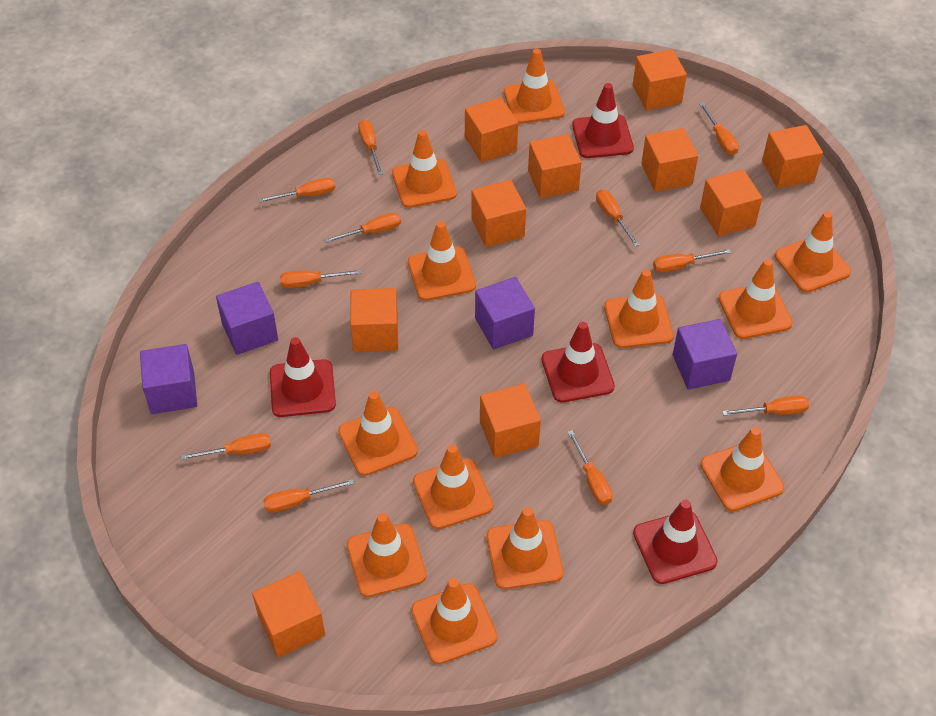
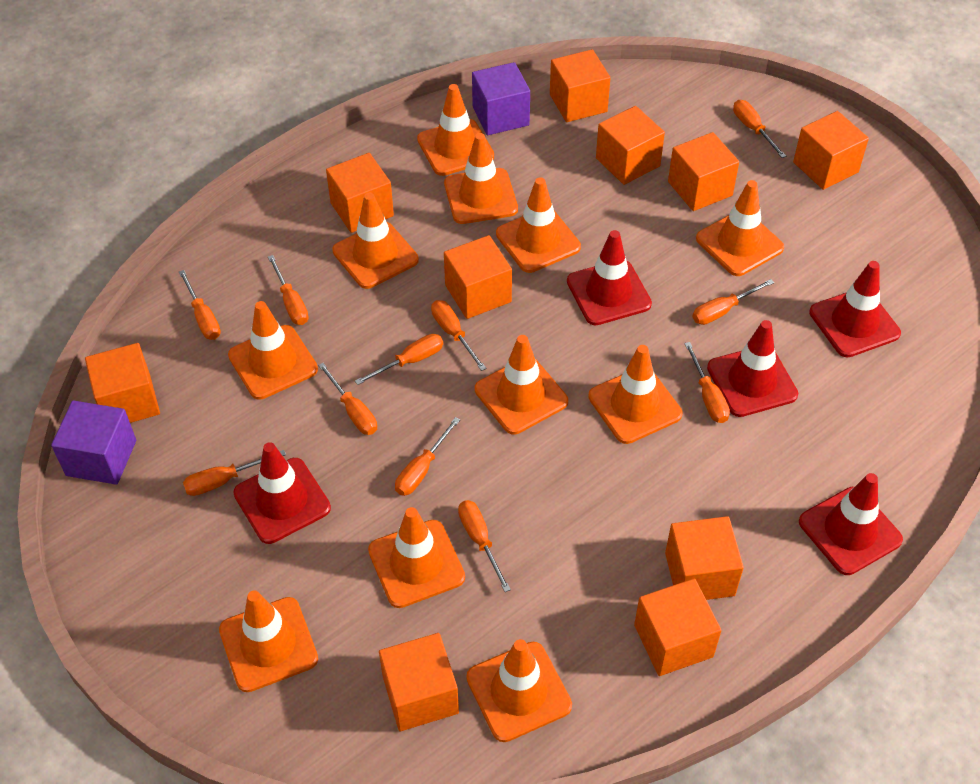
orange traffic cone: [338,391,418,476] [347,513,427,597] [392,130,457,208] [408,221,476,301] [411,578,497,664] [413,445,493,529] [487,507,563,589] [504,49,565,124] [604,269,674,348] [700,427,784,511] [718,259,793,339] [775,211,851,292] = 12 -> [219,590,318,692] [228,301,318,400] [332,193,419,289] [368,507,465,608] [417,84,494,176] [444,133,518,224] [466,639,572,742] [475,335,568,434] [496,177,581,273] [588,345,682,444] [696,180,784,276] = 11
purple cube: [140,344,197,414] [216,282,278,355] [475,277,535,350] [673,319,737,390] = 4 -> [51,400,136,485] [472,62,530,135] = 2
red traffic cone: [270,337,336,417] [542,322,615,402] [572,83,634,158] [633,500,718,584] = 4 -> [233,442,331,544] [567,230,652,325] [707,320,798,417] [799,473,903,575] [809,261,901,357] = 5

